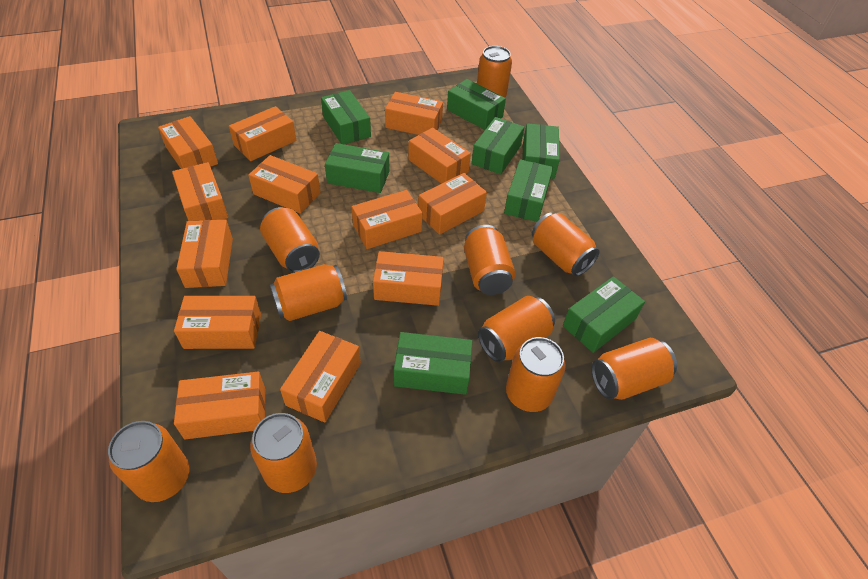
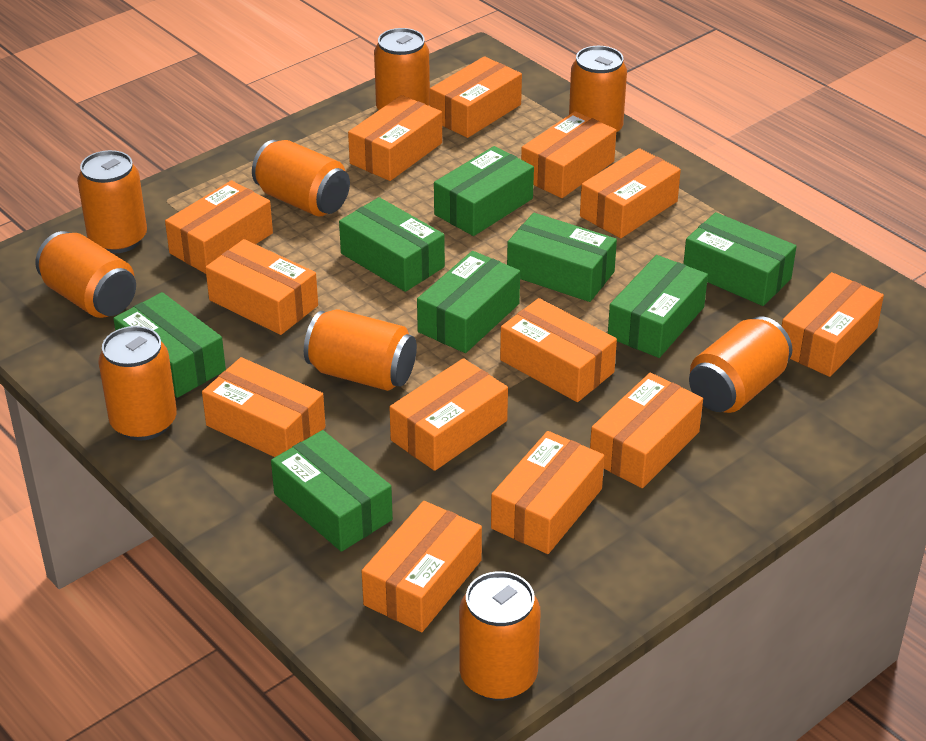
orange can: [108,421,190,502] [250,413,317,493] [260,207,320,273] [270,264,347,321] [464,225,516,295] [477,46,512,97] [478,296,555,363] [506,337,566,412] [532,212,600,276] [591,338,677,400] = 10 -> [35,231,136,318] [77,150,147,253] [98,326,177,441] [252,140,350,217] [304,309,417,391] [374,28,430,110] [459,571,541,701] [569,46,627,133] [689,316,792,413] = 9

